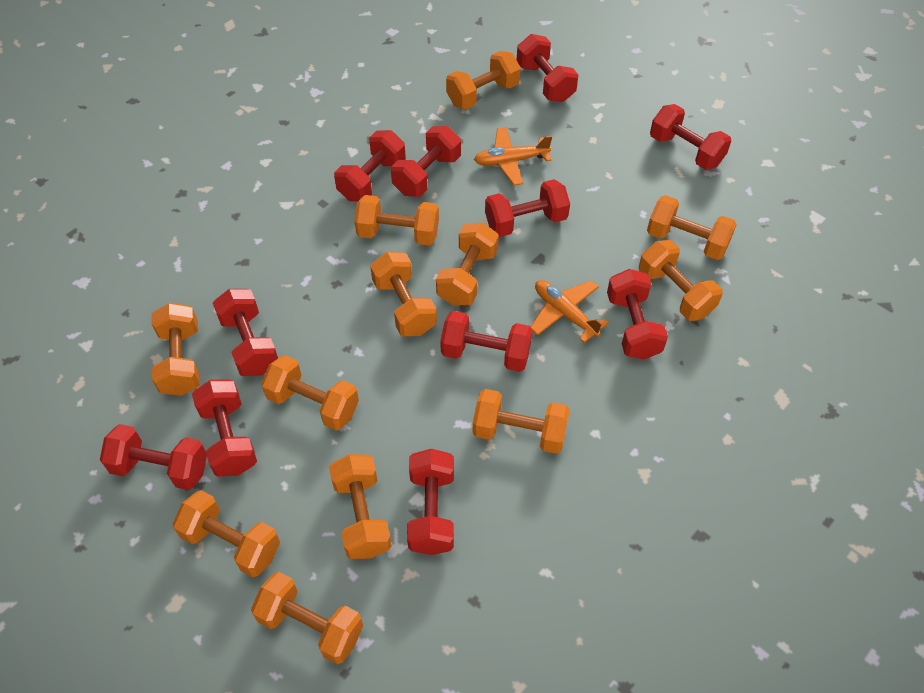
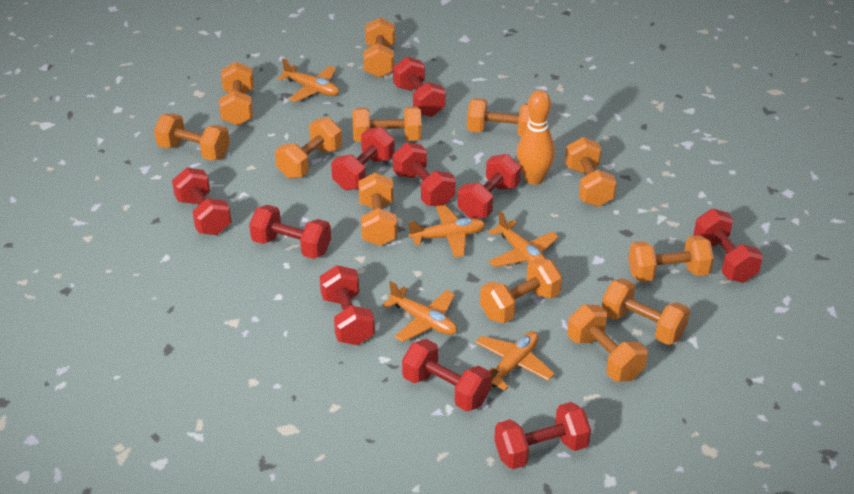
orange bowling pin: none = 0 -> [517,90,555,185] = 1
orange plane: [474,127,552,185] [531,280,609,343] = 2 -> [278,59,339,102] [382,281,457,342] [409,205,485,257] [475,331,554,391] [488,211,559,267] = 5
red dumbbell: [100,424,207,490] [192,380,257,477] [213,289,278,376] [334,130,406,202] [391,126,461,197] [407,449,454,555] [440,311,533,372] [485,179,570,237] [517,34,579,102] [607,269,668,360] [650,104,731,170] = 11 -> [172,168,231,235] [249,205,331,259] [320,265,375,345] [331,127,395,190] [393,57,446,117] [393,142,456,206] [402,339,491,411] [458,154,521,219] [494,402,591,469] [693,209,763,283] = 10

